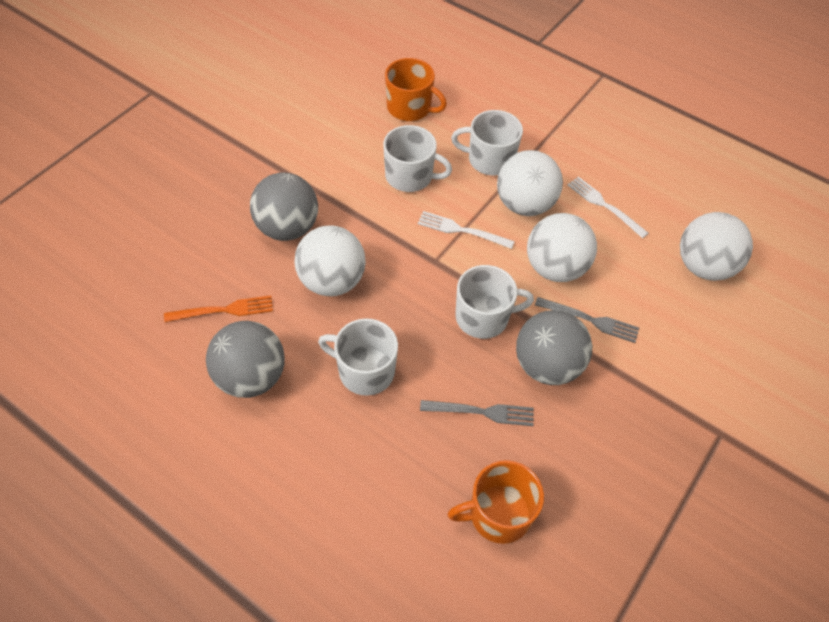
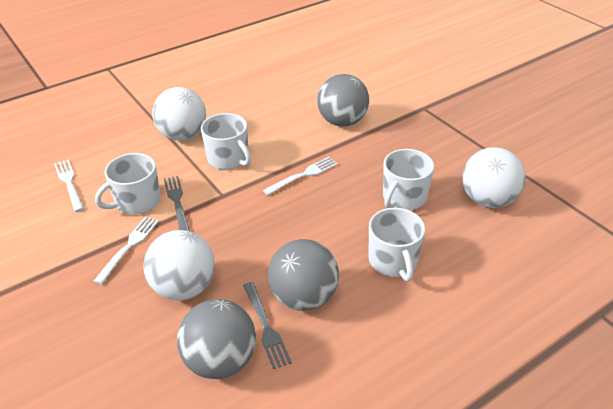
orange fork: [164,295,273,322] = 1 -> none = 0
orange mug: [385,58,447,121] [448,460,544,544] = 2 -> none = 0
white ball: [294,225,366,296] [497,150,563,216] [527,213,597,282] [680,212,753,281] = 4 -> [143,230,215,300] [152,87,206,141] [462,147,526,208] = 3
white fork: [418,211,515,249] [568,177,648,238] = 2 -> [54,160,84,212] [93,216,159,285] [263,157,338,196] = 3

